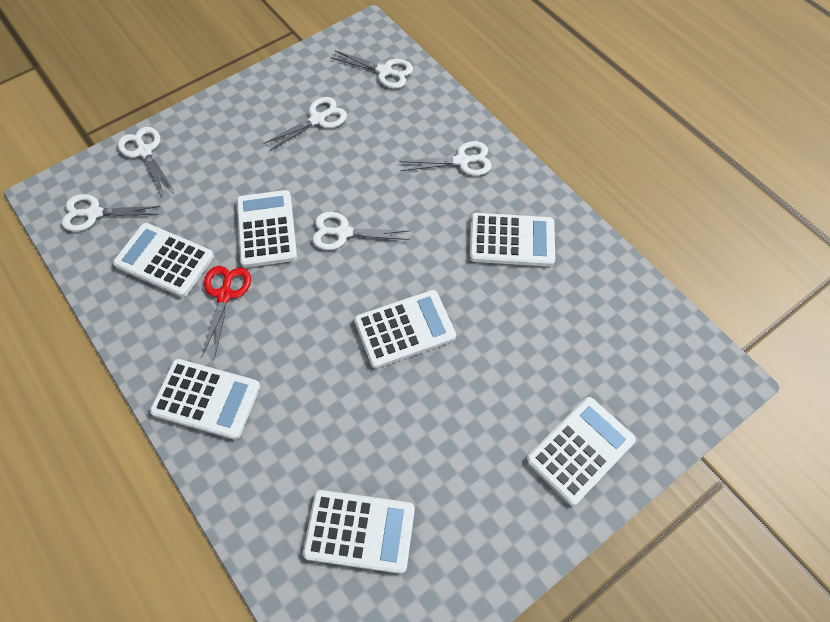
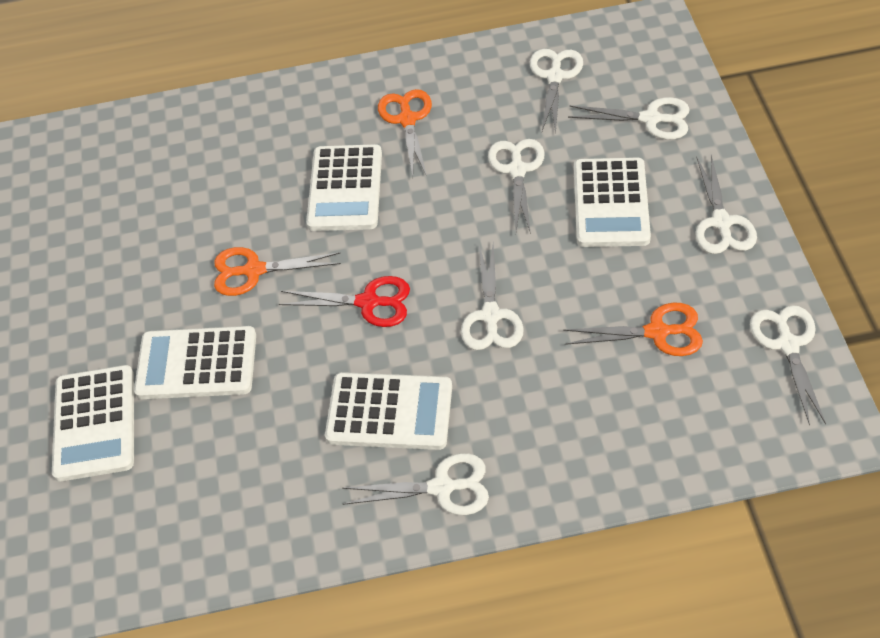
orange scissors: none = 0 -> [214,247,341,296] [378,89,432,177] [563,303,703,356] = 3
white calculator: [113,223,214,297] [150,359,260,439] [236,190,297,268] [303,490,415,574] [354,290,456,368] [469,213,555,267] [526,397,636,506] = 7 -> [52,365,134,481] [134,326,256,399] [306,144,382,231] [325,372,452,450] [574,158,651,247] = 5
white scissors: [61,194,160,232] [118,127,174,193] [263,97,347,151] [312,212,409,250] [331,51,413,88] [399,141,492,176] = 6 -> [342,453,489,515] [461,243,524,350] [488,139,545,234] [530,49,583,134] [568,97,690,140] [695,155,757,254] [750,305,826,426] = 7

